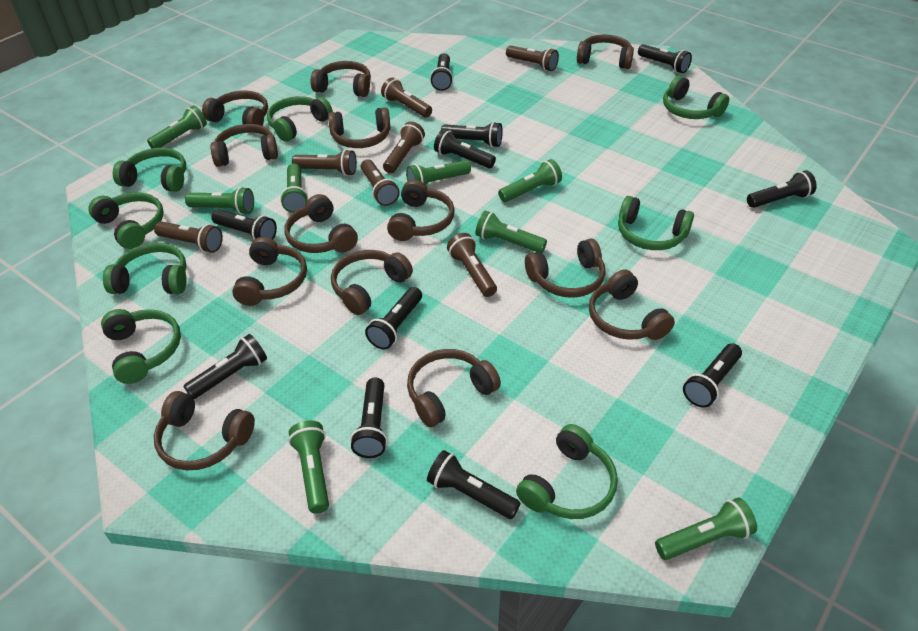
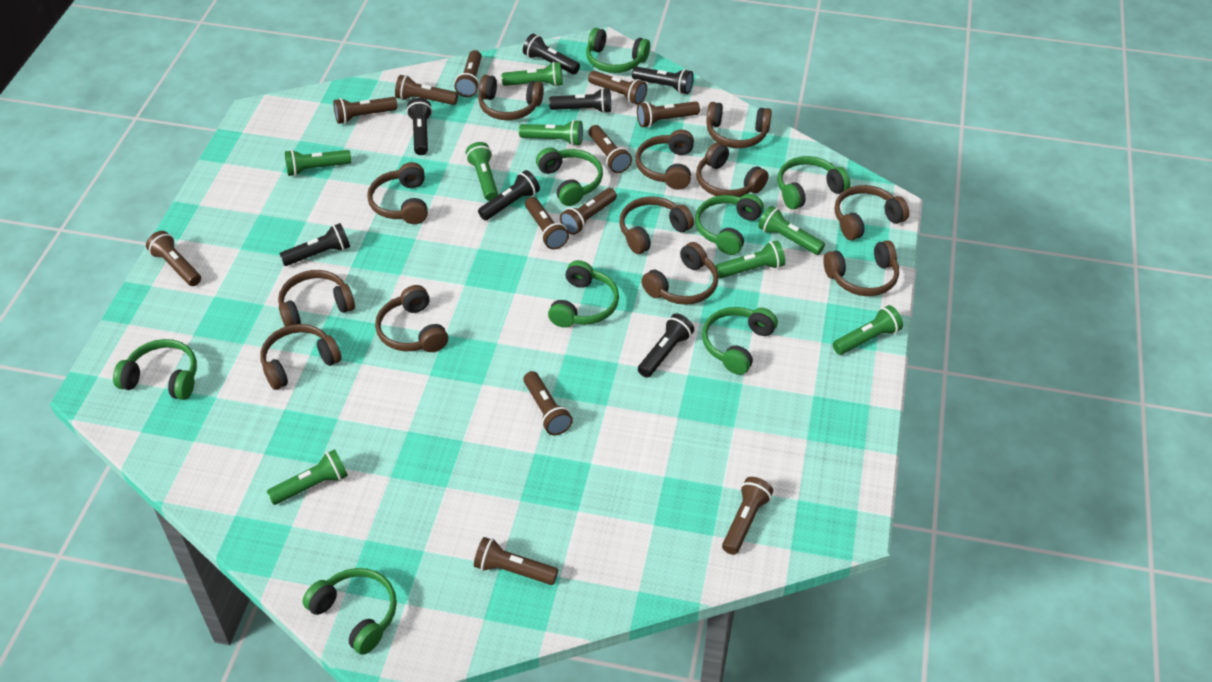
black flashlight: [183,334,267,399] [211,210,277,240] [350,378,388,458] [365,287,422,350] [427,450,521,519] [430,53,453,91] [434,129,496,168] [441,122,503,147] [638,44,692,73] [683,343,742,408] [747,170,817,208] = 11 -> [280,223,350,266] [407,98,432,155] [478,170,540,220] [523,34,580,74] [549,88,611,113] [632,67,693,94] [638,313,694,378] = 7
brown flashlight: [154,221,223,253] [292,149,357,176] [361,159,400,206] [381,77,432,118] [383,121,425,173] [447,233,497,297] [506,45,559,71] = 7 -> [146,231,201,286] [333,97,398,124] [395,75,458,105] [455,50,482,97] [474,537,558,585] [523,371,573,435] [525,197,569,250] [560,188,617,235] [588,71,647,105] [588,125,632,173] [637,101,700,128] [722,477,773,555] = 12
brown headphones: [154,391,255,470] [202,90,268,126] [210,124,278,167] [232,237,307,306] [284,194,358,253] [311,61,371,97] [328,107,391,148] [331,250,413,315] [387,180,455,241] [407,349,501,427] [525,239,606,298] [577,34,634,69] [589,270,675,340] = 13 -> [260,324,342,390] [278,270,355,327] [367,162,428,224] [375,285,448,352] [478,75,544,120] [619,196,694,254] [636,129,694,190] [641,242,719,305] [696,142,769,197] [706,102,772,148] [823,240,899,296] [835,185,909,240] = 12

